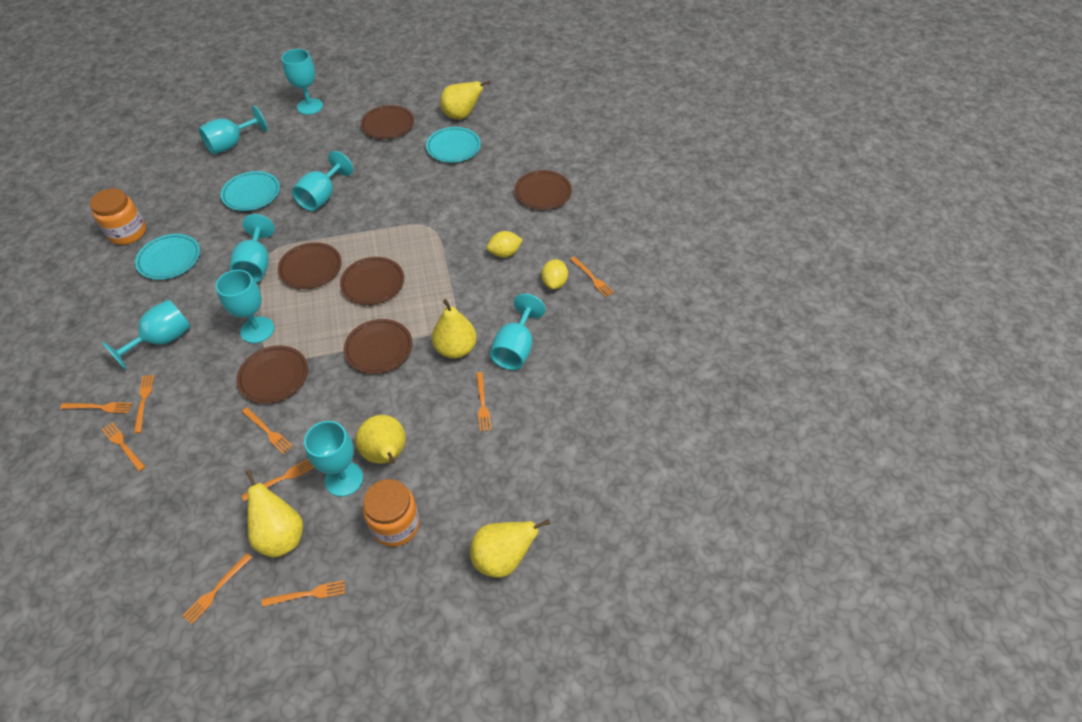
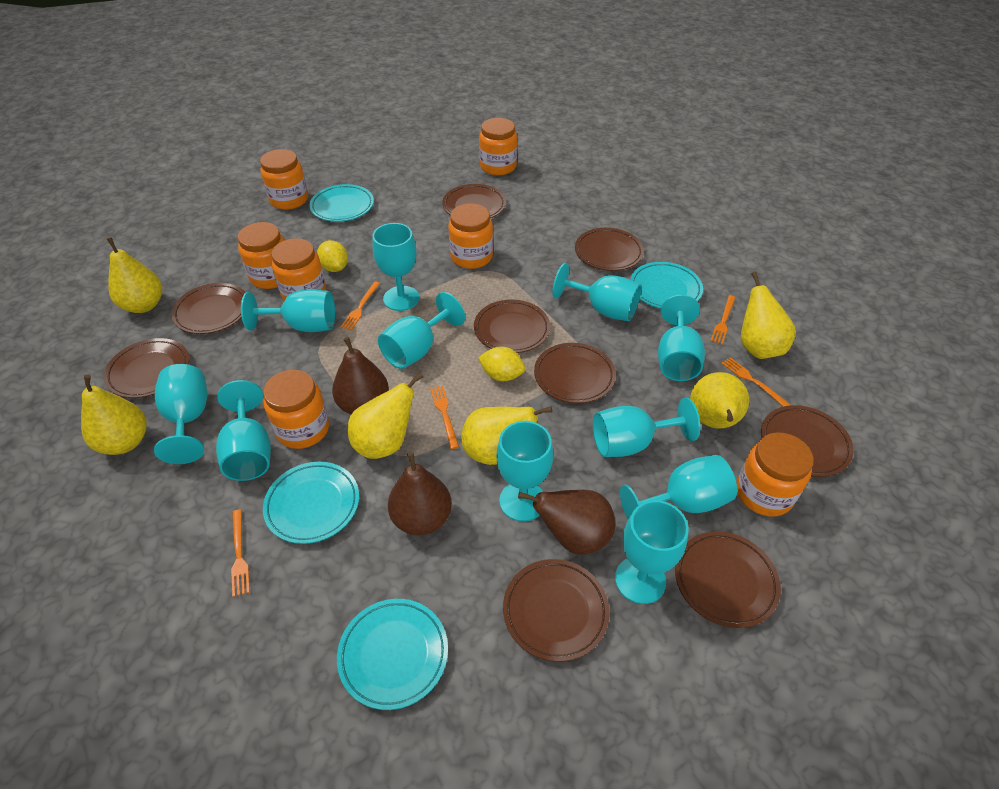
brown pear: none = 0 -> [332,337,389,414] [388,452,452,535] [518,490,615,555] = 3
brown plate: [236,345,308,404] [278,242,342,289] [340,257,404,305] [344,319,412,374] [361,105,414,139] [514,170,572,210] = 6 -> [104,338,189,398] [171,283,246,334] [442,184,506,218] [474,299,550,353] [503,559,609,662] [534,343,616,403] [575,228,644,271] [675,531,781,628] [761,405,854,477] = 9
orange fork: [60,402,133,413] [102,422,145,471] [134,375,154,433] [183,553,252,624] [241,459,315,501] [242,407,293,454] [262,580,345,607] [476,372,492,431] [570,256,614,297] = 9 -> [231,509,250,597] [341,282,380,330] [430,385,459,449] [710,295,736,345] [721,357,790,407] = 5
orange jar: [90,188,146,245] [363,479,420,547] = 2 -> [238,222,285,289] [260,149,308,210] [263,370,329,449] [271,238,326,301] [448,203,493,269] [479,118,517,175] [736,432,814,516] = 7
turquoise goblet: [102,300,191,370] [198,106,268,154] [215,270,274,343] [229,214,275,283] [281,49,323,115] [292,151,353,211] [304,421,363,497] [490,294,546,370] = 8 -> [154,364,207,464] [216,380,271,481] [241,289,335,332] [372,223,419,311] [378,292,465,369] [496,421,553,521] [552,263,642,321] [593,398,700,457] [615,500,689,604] [620,455,737,519] [658,295,705,381] = 11
turquoise plate: [135,234,200,280] [221,171,280,211] [426,127,481,163] = 3 -> [263,462,359,544] [309,184,374,222] [337,599,448,710] [630,262,703,309] = 4
yellow pear: [246,470,303,558] [356,415,406,464] [432,299,477,359] [440,80,490,119] [470,519,550,578] = 5 -> [81,374,147,455] [107,237,162,313] [348,373,423,459] [461,407,552,465] [690,372,749,429] [741,272,796,359] = 6

